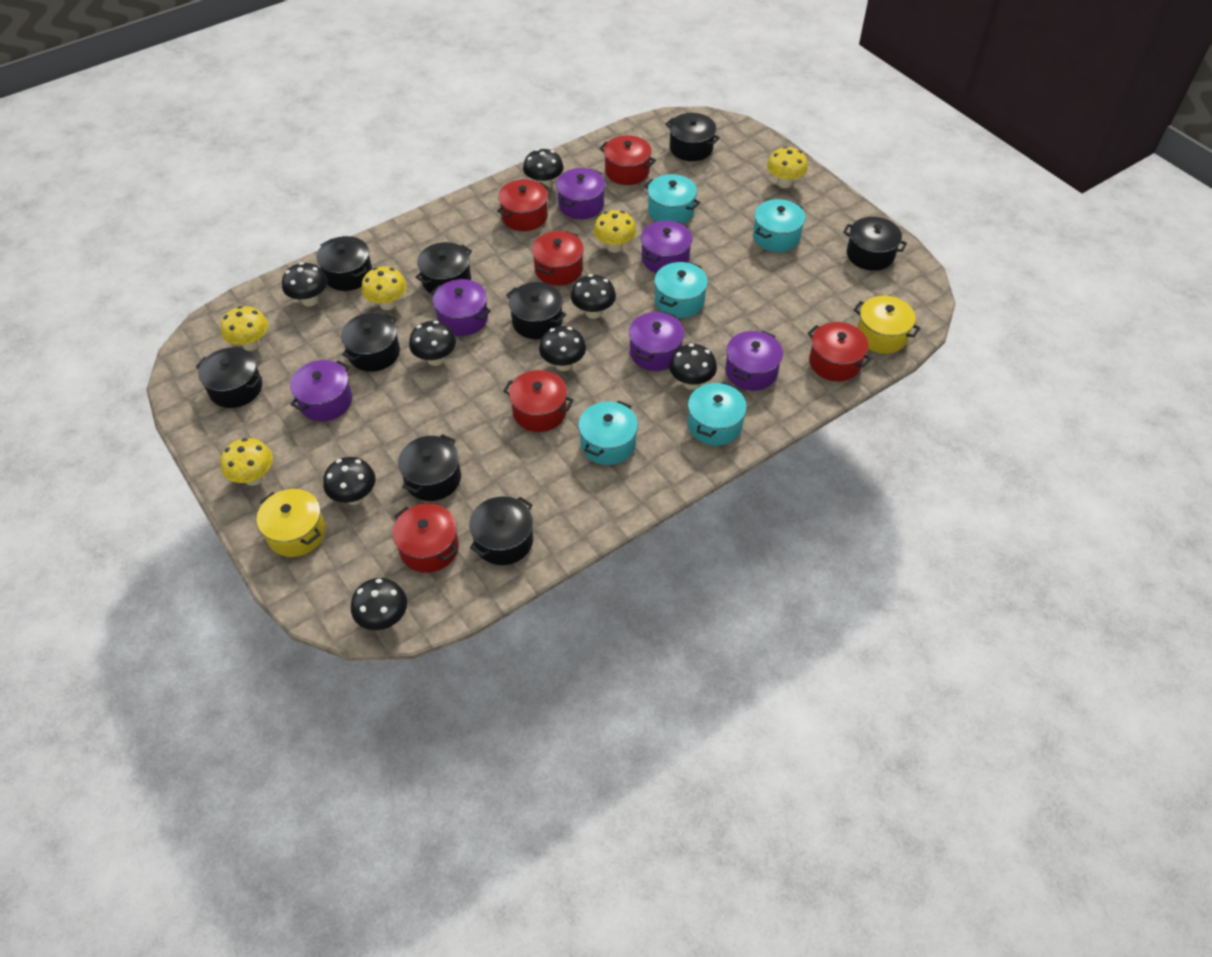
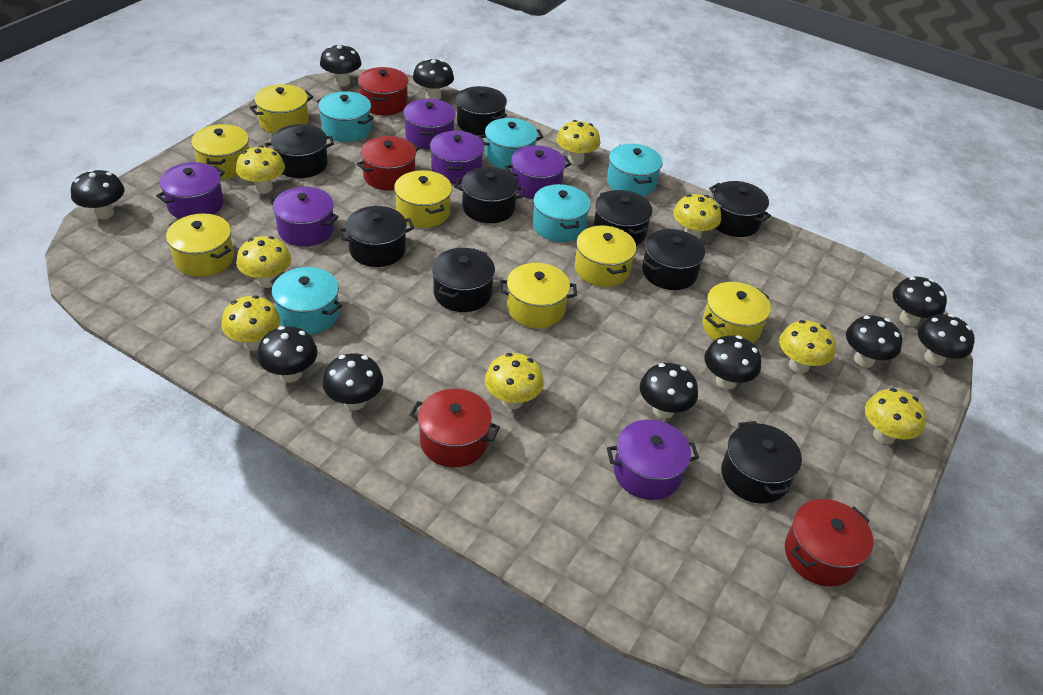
black mushroom: [282,262,327,306] [323,457,375,505] [351,578,407,630] [409,321,456,366] [523,149,564,188] [539,326,586,371] [571,274,616,319] [669,344,717,390] = 8 -> [71,170,125,219] [257,326,318,382] [320,44,361,86] [322,353,383,410] [413,59,454,100] [640,363,698,418] [705,335,761,389] [846,315,902,368] [893,277,947,326] [918,314,975,366] = 10
red pot: [393,504,459,573] [497,179,549,231] [503,370,574,432] [532,231,584,286] [600,135,656,185] [808,322,872,381] = 6 -> [357,136,420,191] [358,67,408,115] [410,389,500,467] [785,499,873,587] = 4
yellow mushroom: [220,438,273,486] [221,306,268,351] [361,266,406,310] [593,210,636,253] [767,146,808,188] = 5 -> [221,295,280,351] [236,145,285,194] [236,236,291,288] [485,353,544,409] [556,120,600,165] [673,194,721,239] [779,320,835,373] [865,388,926,444] = 8
yellow pot: [257,489,326,557] [854,296,921,354] = 2 -> [166,214,234,277] [191,124,249,179] [249,84,313,134] [394,170,452,228] [499,263,577,328] [575,225,636,287] [702,282,771,343] = 7

